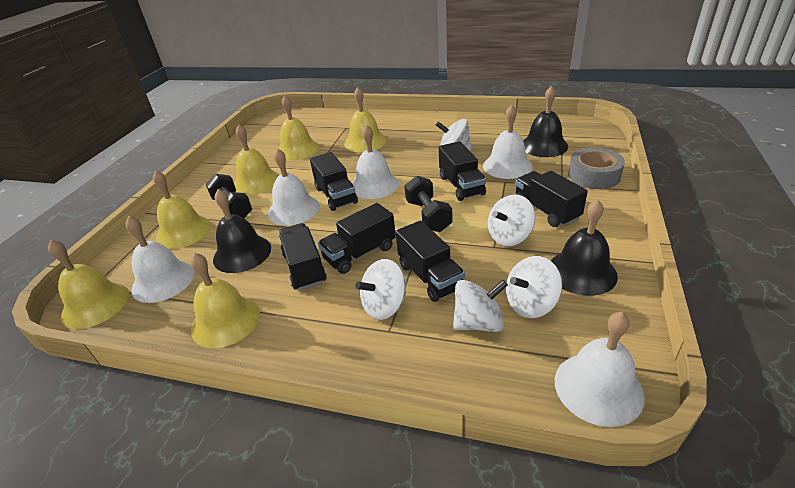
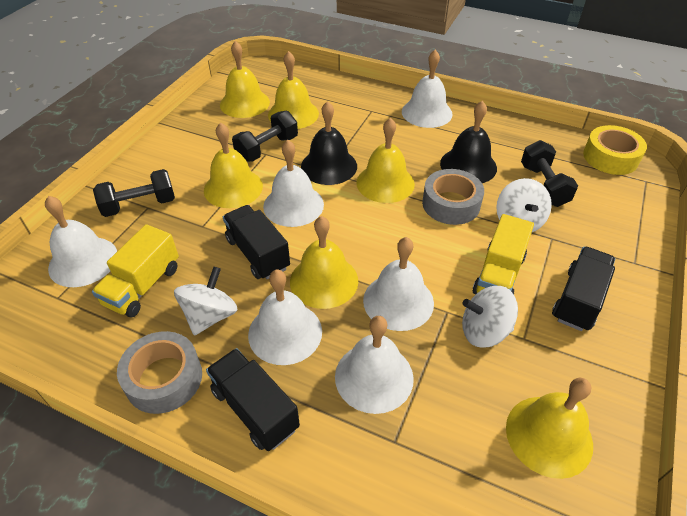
black bell: [213,189,271,273] [523,86,568,157] [551,199,618,296] = 3 -> [301,101,357,185] [440,101,497,183] = 2
black dumbbell: [206,174,252,218] [404,176,453,232] = 2 -> [93,169,175,217] [232,111,298,162] [521,140,578,207] = 3
black truck: [279,223,327,290] [310,152,358,211] [318,203,396,274] [396,221,465,302] [439,141,486,201] [515,171,588,227] = 6 -> [206,348,300,451] [223,205,290,279] [552,246,615,331] = 3
grey tape: [568,147,625,189] = 1 -> [117,331,202,414] [422,169,484,225] = 2
white bell: [126,216,195,303] [268,148,320,226] [352,124,399,199] [483,105,533,179] [554,312,645,427] = 5 -> [45,196,117,287] [248,269,322,365] [263,140,324,227] [335,316,414,414] [363,237,434,331] [402,50,453,128] = 6
white spinning top: [355,259,406,320] [436,119,472,150] [453,280,508,332] [488,194,535,246] [506,256,562,318] = 5 -> [174,267,238,335] [462,286,518,348] [496,178,552,232] = 3
yellow tape: none = 0 -> [583,125,647,175] = 1
yellow truck: none = 0 -> [92,224,179,317] [472,214,534,294] = 2

